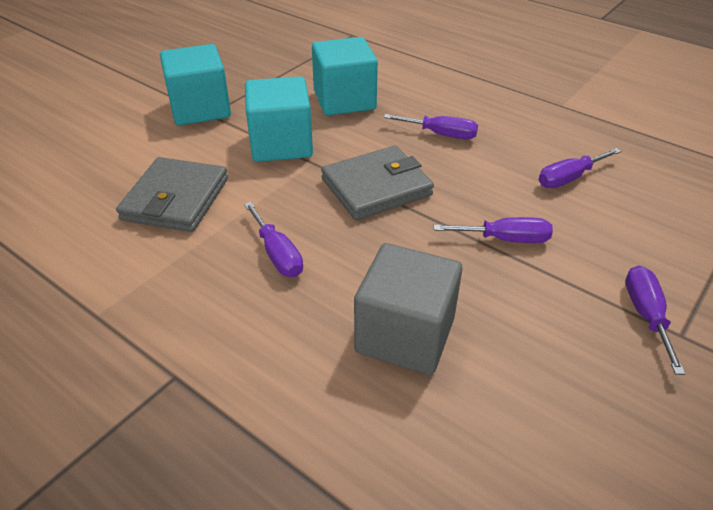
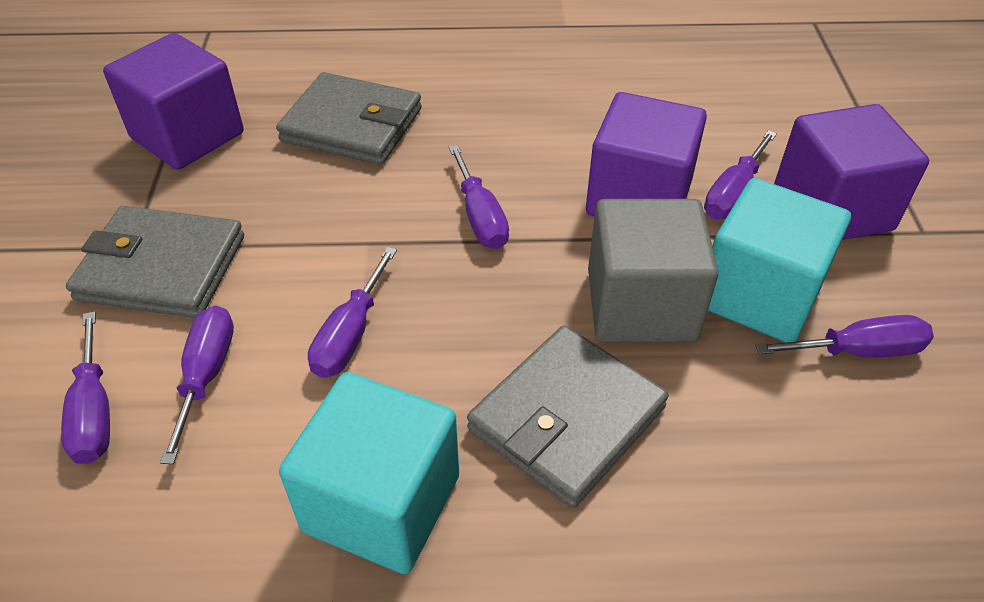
grey wallet: [116,157,228,232] [321,146,434,220] = 2 -> [66,206,244,318] [276,72,422,165] [467,325,669,508] = 3
purple cube: none = 0 -> [103,33,244,170] [586,92,707,216] [774,104,929,240] = 3
purple screwdriver: [244,202,303,277] [383,114,478,140] [434,217,553,243] [539,148,621,188] [625,266,685,375] = 5 -> [61,311,110,464] [160,305,234,464] [308,247,397,378] [449,145,509,249] [704,130,777,219] [755,315,934,358] = 6
turquoise cube: [160,44,231,126] [245,76,313,162] [312,37,378,116] = 3 -> [279,372,459,574] [708,178,851,343] = 2

